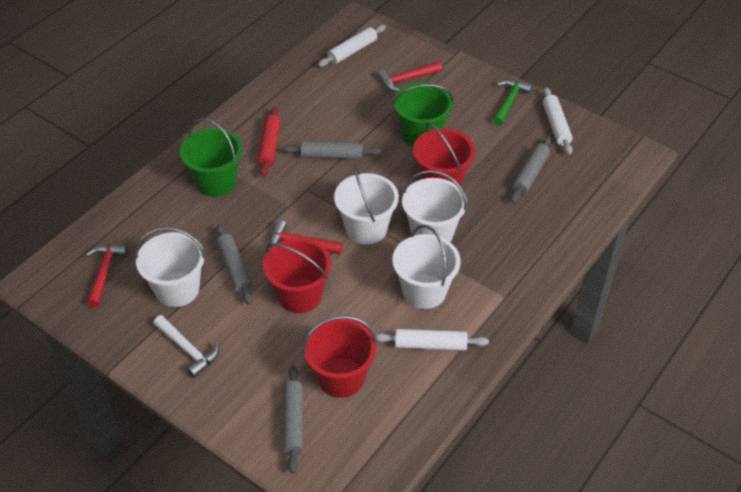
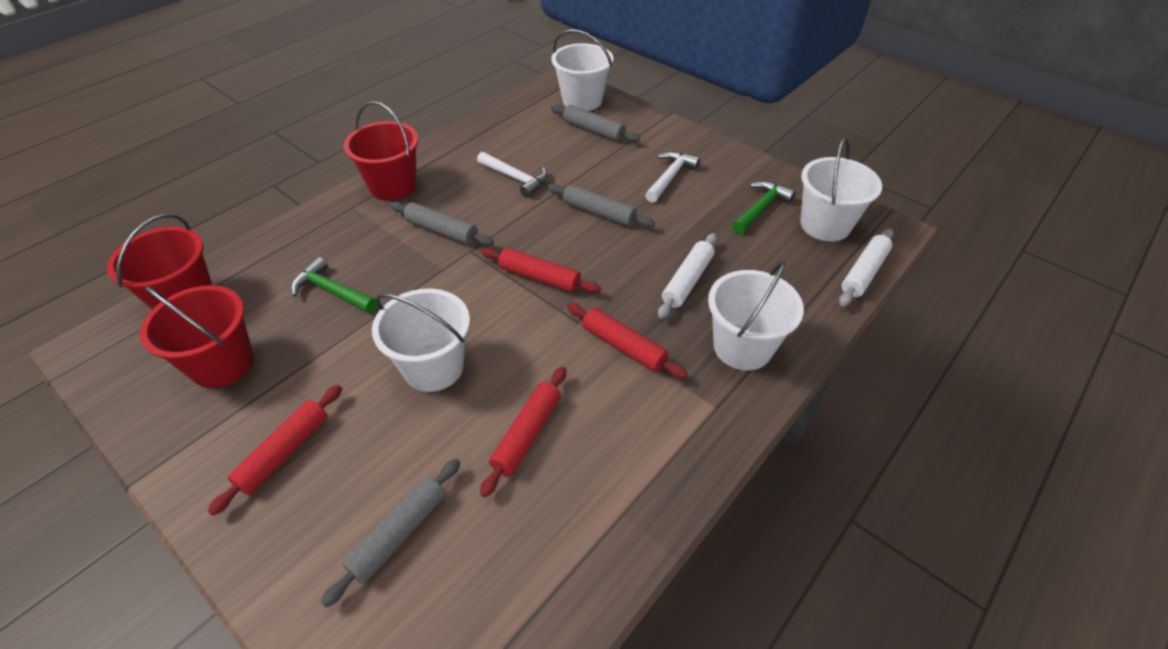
green bucket: [180,118,242,197] [392,83,454,147] = 2 -> none = 0
green hammer: [493,79,533,126] = 1 -> [291,257,377,313] [732,181,796,234] = 2
red hammer: [86,244,128,307] [270,220,343,254] [377,61,442,92] = 3 -> none = 0
red rolling pin: [258,107,281,177] = 1 -> [207,385,342,516] [480,367,566,497] [481,248,601,293] [567,303,687,379] = 4
white hammer: [153,315,219,378] = 1 -> [477,152,548,198] [645,151,700,203] = 2
white rolling pin: [318,25,386,67] [376,329,489,351] [543,87,573,155] = 3 -> [658,233,717,319] [839,228,893,306] = 2

